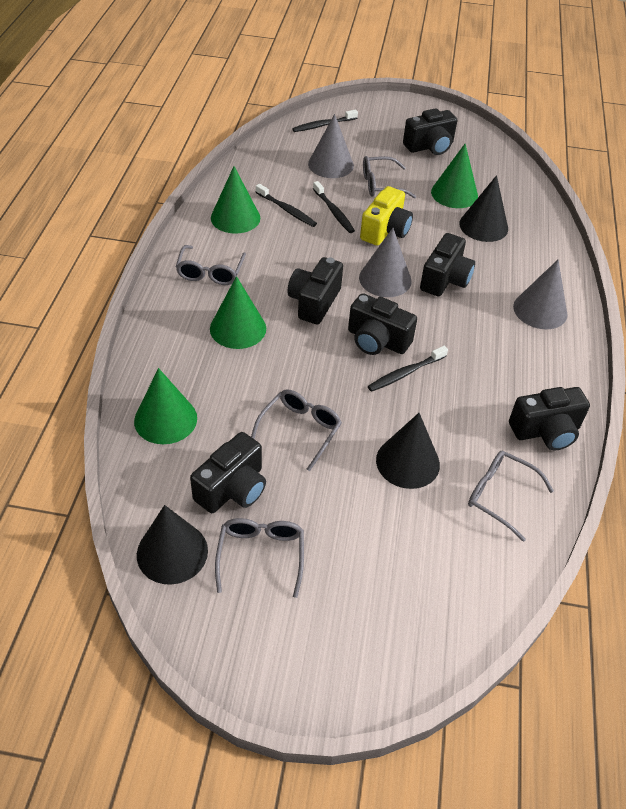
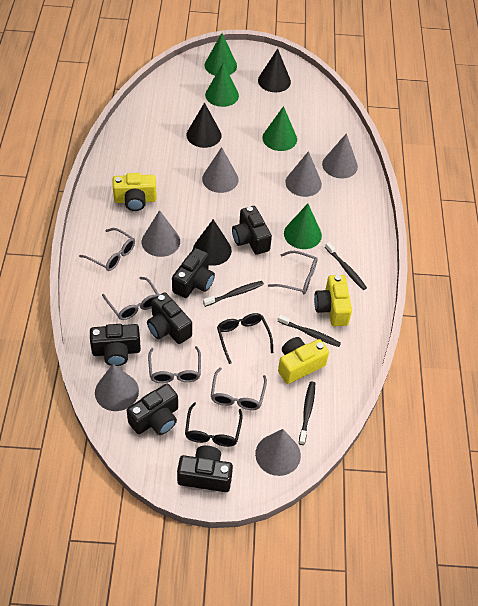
black glasses: none = 0 -> [185,402,243,447] [217,313,273,364] = 2
grey cone: [308,114,354,178] [359,228,412,297] [513,260,568,329] = 3 -> [95,364,139,411] [142,210,180,257] [202,147,239,193] [255,429,301,476] [285,151,322,197] [322,133,358,178] = 6
yellow camera: [360,186,413,246] = 1 -> [113,173,157,211] [278,337,329,384] [314,275,352,326] = 3

